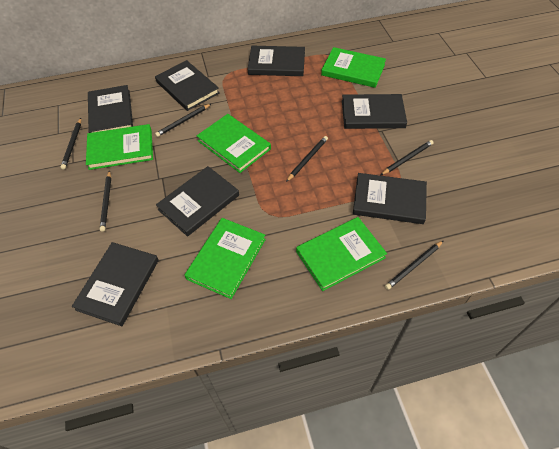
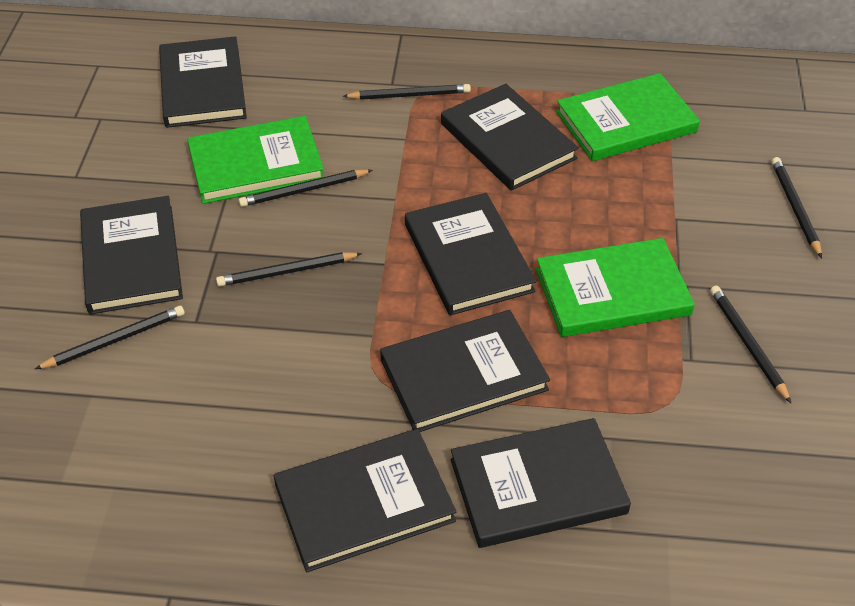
green book: [86,124,153,170] [185,218,266,299] [197,114,271,173] [296,217,387,291] [321,47,386,88] = 5 -> [187,116,324,204] [536,238,695,337] [556,73,700,161] = 3

